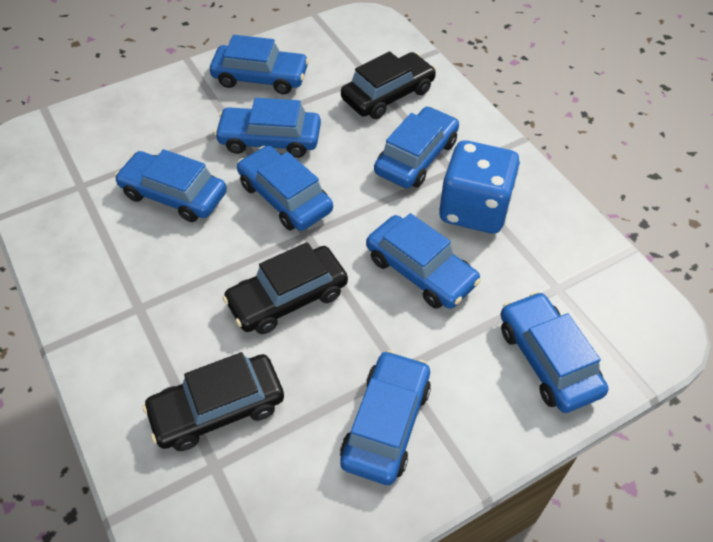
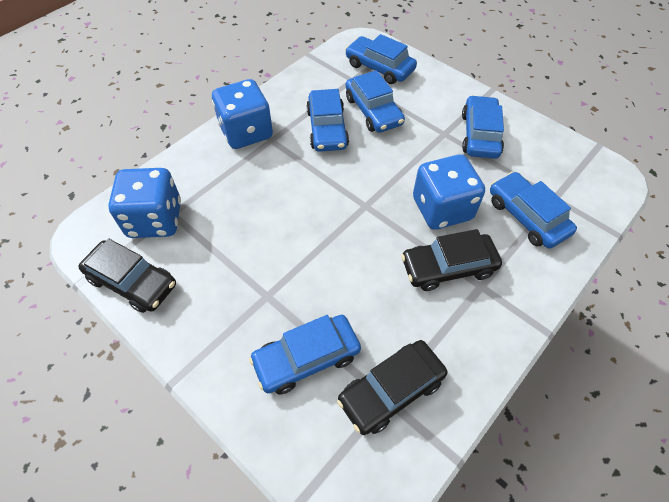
blue car: [115,149,227,222] [210,35,309,94] [214,98,321,158] [237,145,333,231] [340,350,431,485] [366,213,481,309] [374,107,459,188] [500,292,608,413] = 8 -> [249,315,361,395] [306,89,349,152] [345,34,417,84] [346,70,405,133] [462,95,504,159] [490,172,577,249] = 6
blue dice: [439,140,520,234] = 1 -> [108,168,181,238] [212,79,273,149] [413,154,485,230] = 3

